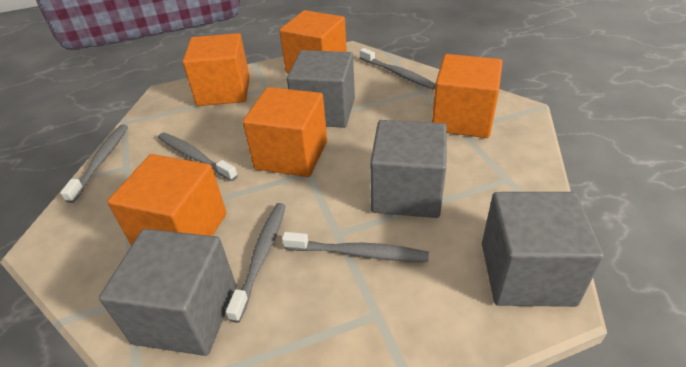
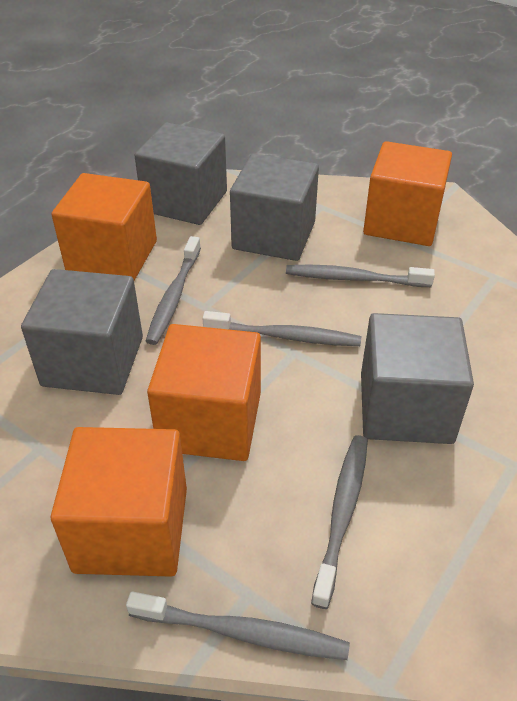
orange cube: [107,154,227,246] [183,33,250,106] [243,87,327,177] [279,10,347,74] [432,54,503,138] = 5 -> [51,173,157,281] [51,427,187,577] [147,324,261,461] [363,141,452,246] = 4

